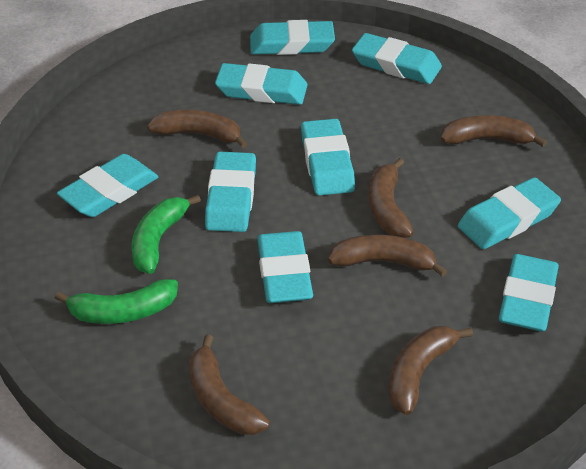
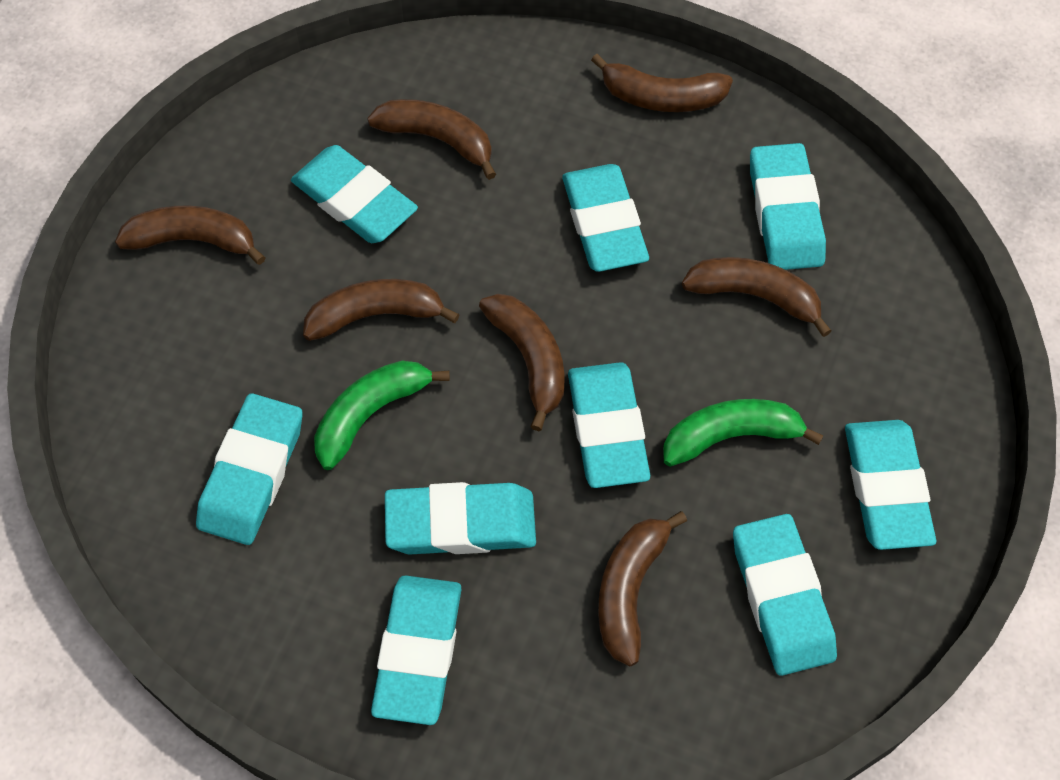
brown banana: [147,110,248,148] [189,334,270,435] [328,235,447,277] [369,158,414,238] [389,326,473,415] [440,115,547,147] = 6 -> [115,205,266,265] [303,279,460,341] [367,99,496,180] [479,294,565,431] [591,54,733,112] [598,511,687,666] [682,257,832,337] = 7

